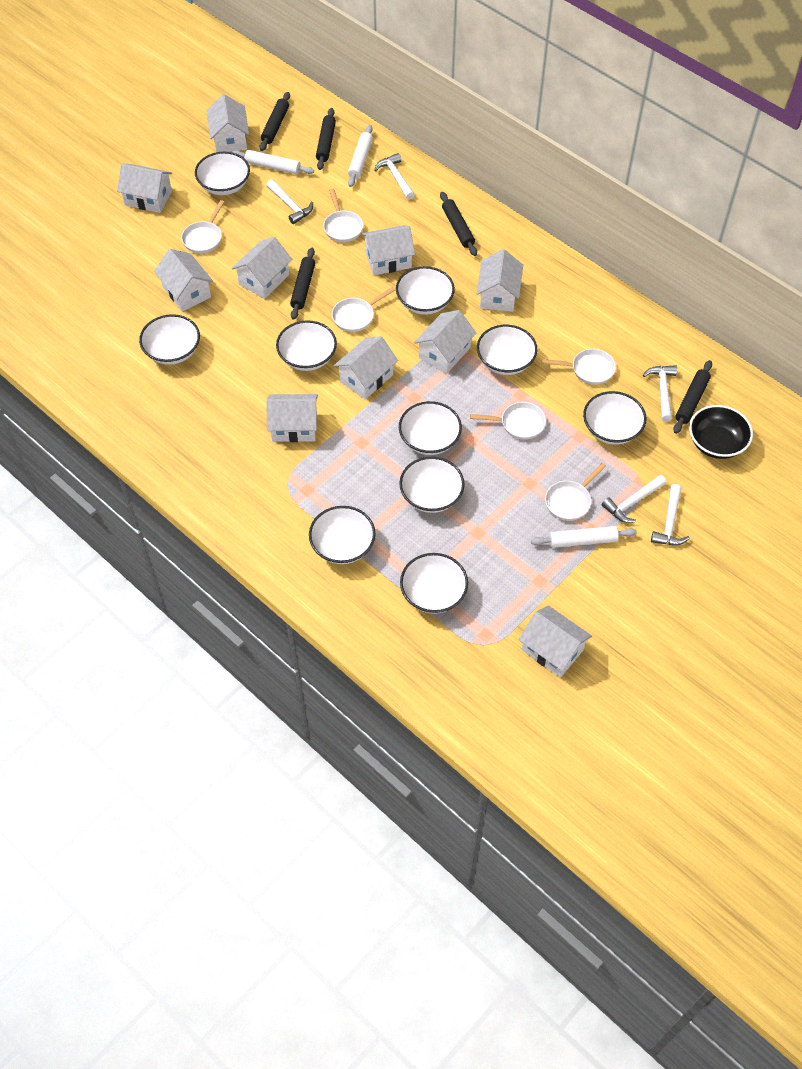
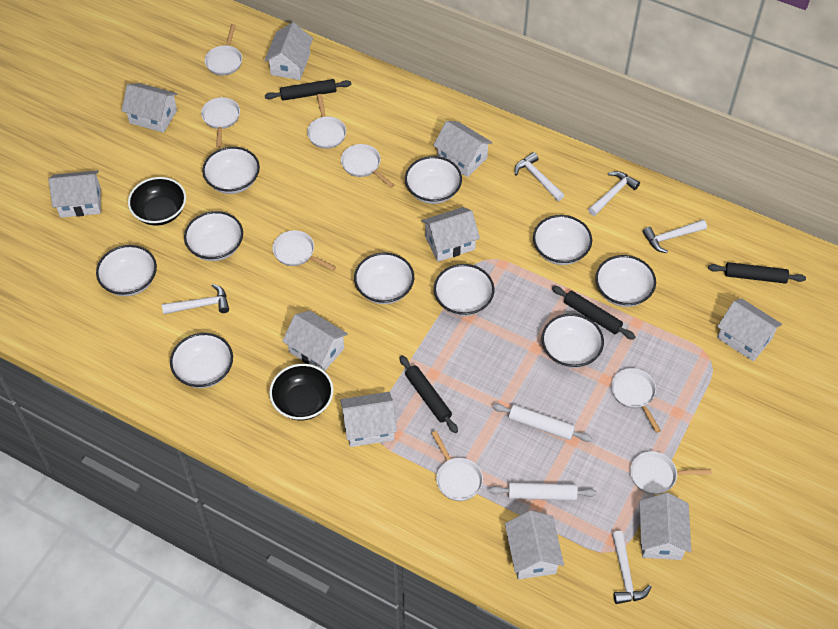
black bowl: [689,405,753,459] = 1 -> [128,177,186,226] [269,364,333,420] = 2
black rolling pin: [260,92,290,151] [290,248,315,320] [316,108,336,170] [440,192,477,256] [673,360,712,434] = 5 -> [265,79,351,101] [399,356,458,433] [552,286,636,340] [708,262,806,284] = 4
white pan: [181,200,224,254] [323,189,363,242] [332,287,395,332] [470,402,546,440] [542,349,616,385] [545,463,606,521] = 6 -> [201,97,240,148] [204,24,242,76] [273,230,336,271] [307,94,346,149] [341,144,394,188] [431,431,483,501] [611,368,661,433] [630,451,712,495] = 8
white rolling pin: [231,150,314,174] [348,125,373,187] [531,526,637,548] = 3 -> [489,483,597,500] [492,403,592,442] = 2

